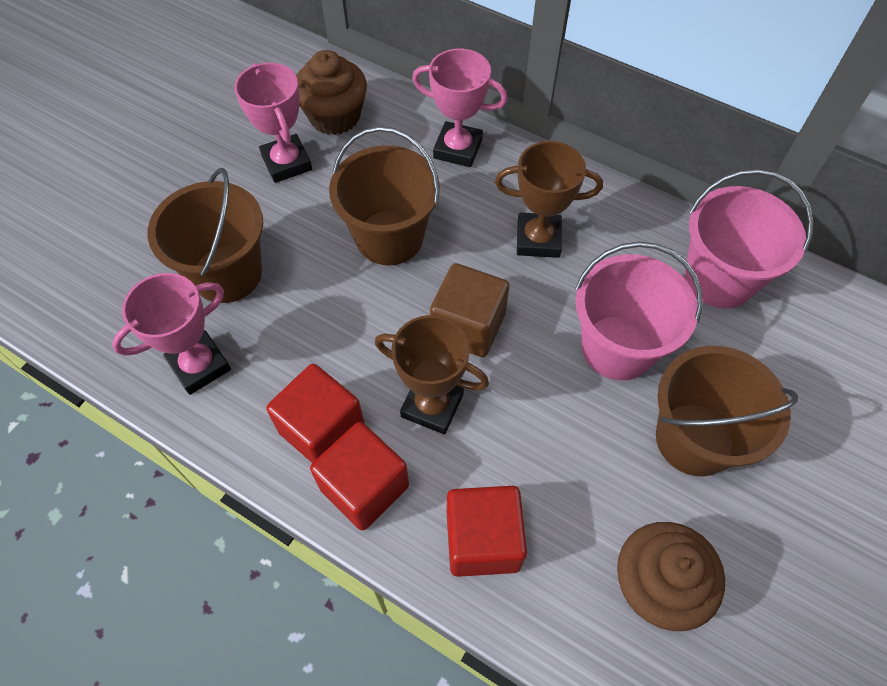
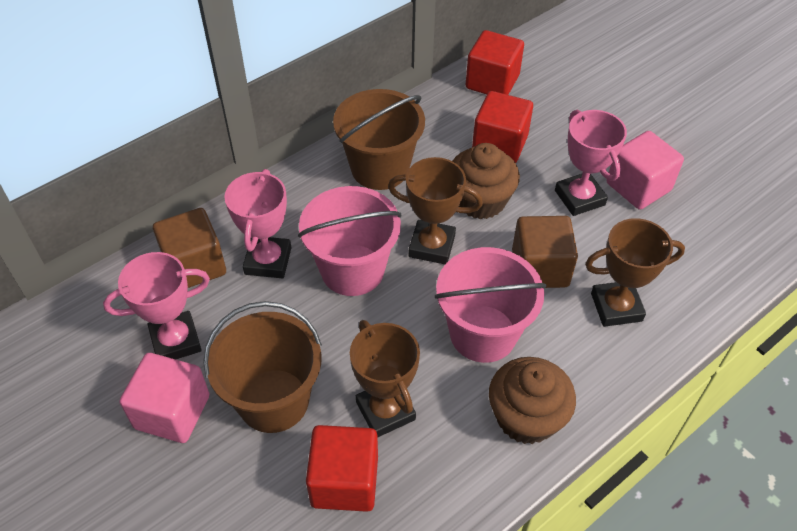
brown bucket: [148,168,263,303] [329,126,440,265] [656,346,798,476] = 3 -> [203,301,322,433] [333,89,425,190] = 2
brown cube: [430,263,509,357] = 1 -> [153,208,226,288] [512,216,578,288] = 2
brown trophy: [375,315,489,434] [495,141,603,258] = 2 -> [350,320,420,438] [388,157,483,264] [585,218,685,327] = 3
pink cube: none = 0 -> [120,353,210,443] [607,131,684,210] = 2

